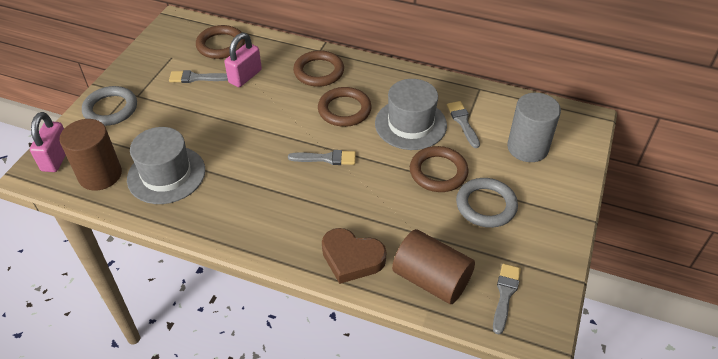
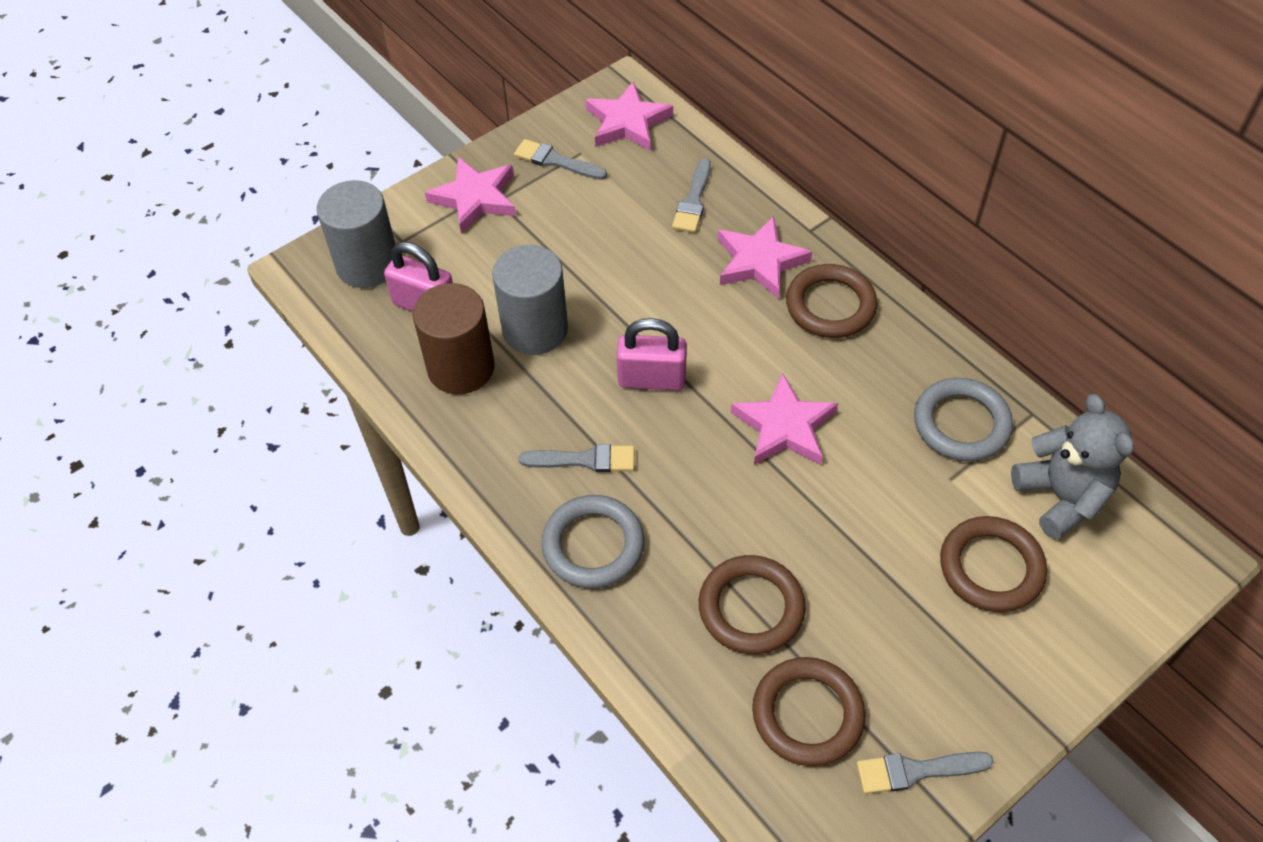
brown cylinder: [60,119,122,191] [392,229,475,304] = 2 -> [413,283,495,394] = 1
brown heart: [322,228,386,284] = 1 -> none = 0
grey cylinder: [507,93,561,162] = 1 -> [317,180,395,288] [492,245,568,355] = 2
grey hat: [127,127,205,204] [375,79,447,150] = 2 -> none = 0
grey teddy bear: none = 0 -> [1011,394,1134,540] = 1
pink star: none = 0 -> [425,157,516,234] [585,82,673,151] [718,216,812,299] [731,372,838,465] = 4

